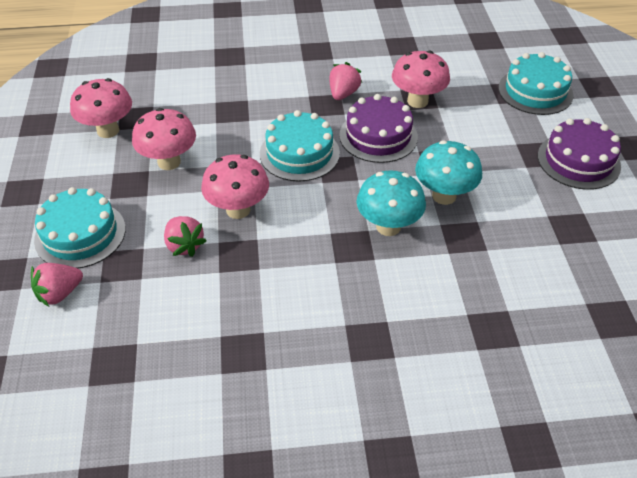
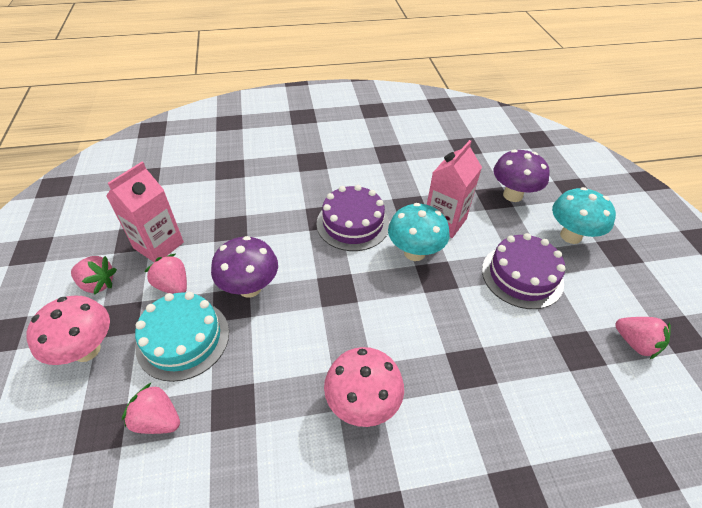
pink carton: none = 0 -> [106,162,184,262] [427,140,482,238] = 2
pink mushroom: [70,78,132,138] [132,108,196,170] [201,154,269,219] [392,51,450,108] = 4 -> [26,296,110,365] [324,347,404,427] = 2
pink strawberry: [31,263,83,307] [164,216,207,257] [329,62,362,100] = 3 -> [71,256,117,295] [122,382,180,434] [144,254,187,294] [615,317,671,360] = 4
purple mushroom: none = 0 -> [211,236,278,298] [493,150,550,202] = 2
turquoise cake: [34,187,126,268] [260,110,340,182] [498,52,574,115] = 3 -> [135,292,229,382] = 1

